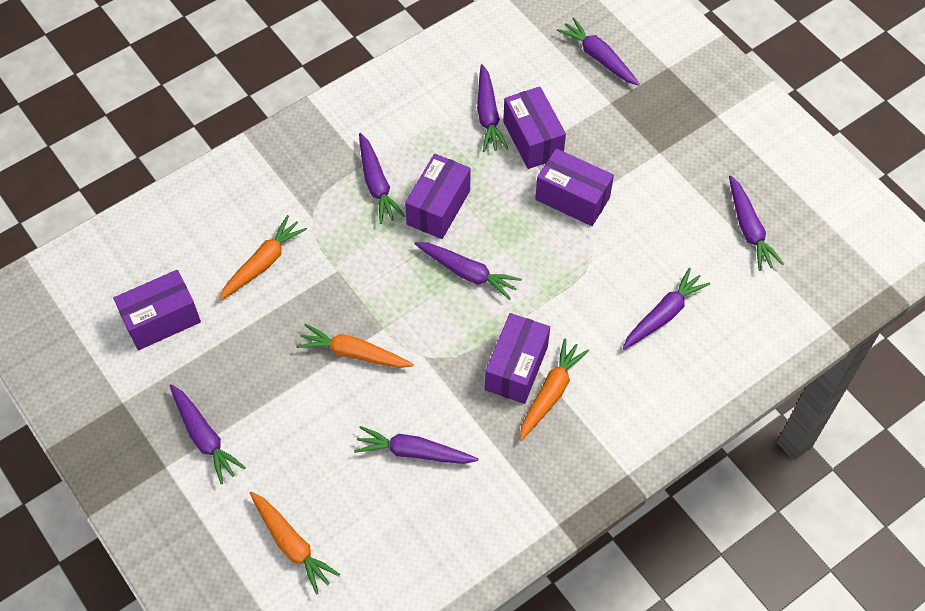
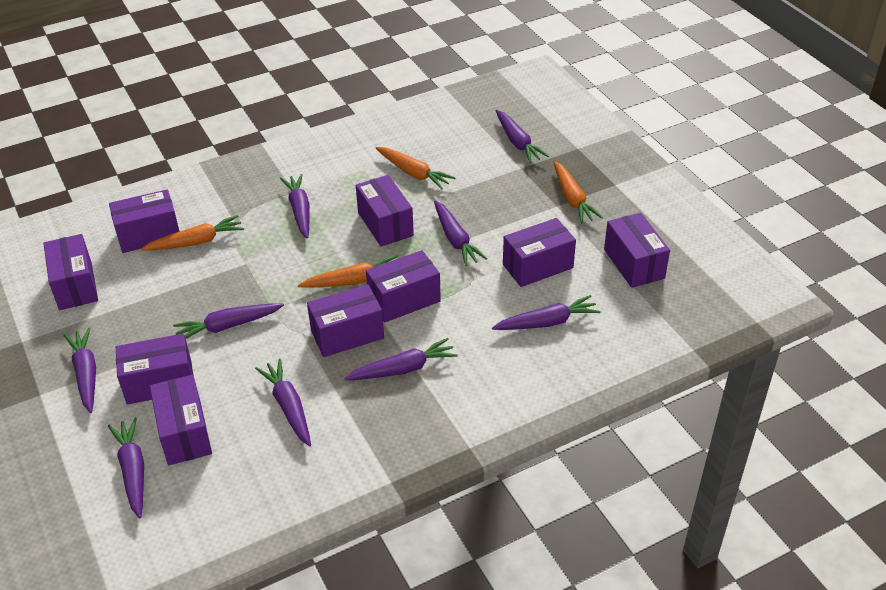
purple box: [113,270,201,350] [405,154,470,239] [485,313,550,404] [503,87,566,169] [535,148,614,226] = 5 -> [43,234,98,310] [109,189,180,253] [116,333,194,405] [150,375,212,465] [307,284,384,357] [356,175,414,247] [366,250,441,322] [503,218,576,287] [604,213,670,288] = 9
purple carrot: [170,384,246,484] [354,426,478,464] [359,133,405,224] [414,242,522,300] [477,64,509,152] [557,17,640,86] [623,267,710,350] [729,175,784,271] = 8 -> [64,327,96,413] [108,418,144,519] [173,303,284,339] [255,359,311,446] [280,174,310,238] [344,338,458,380] [434,201,488,266] [492,295,601,330] [495,110,549,163] = 9

